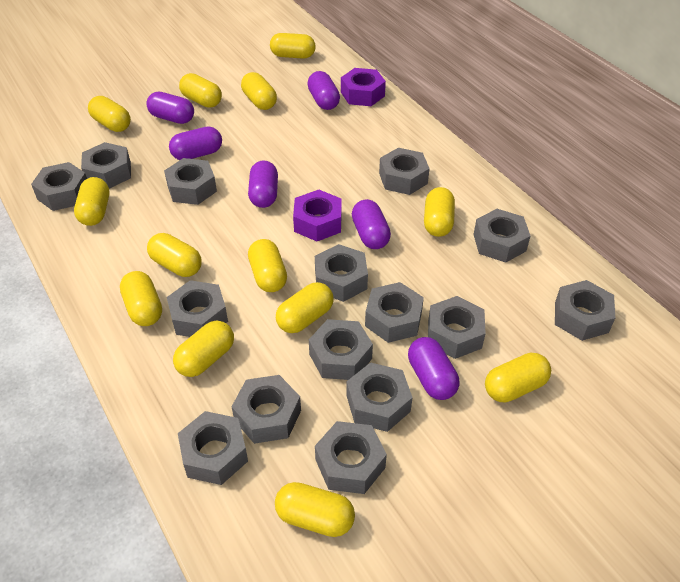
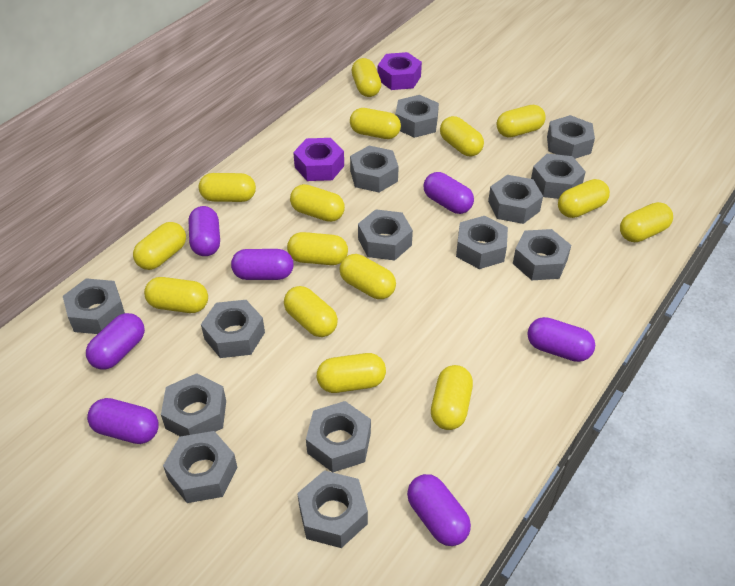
grey nut: [31,162,87,211] [81,142,131,189] [164,158,217,205] [167,280,228,337] [178,411,248,485] [232,375,301,444] [309,319,373,380] [315,244,368,302] [315,421,387,494] [346,362,413,432] [365,282,424,343] [379,148,430,195] [428,296,486,359] [473,209,530,263] [555,280,615,341] = 15 -> [63,278,125,334] [161,373,226,437] [163,431,237,503] [201,300,265,358] [297,470,368,548] [306,401,371,472] [350,146,399,192] [358,209,413,260] [395,95,439,138] [456,216,508,269] [488,175,543,224] [513,229,571,280] [531,154,586,199] [547,115,595,159] = 14
purple capsule: [146,92,194,124] [169,126,222,160] [248,160,278,208] [307,71,340,110] [352,199,391,249] [408,337,459,400] = 6 -> [86,313,145,370] [87,398,159,444] [189,206,220,256] [231,249,294,280] [407,474,471,546] [424,172,474,214] [527,317,595,362] = 7
yellow capsule: [74,177,109,226] [88,96,131,132] [120,271,162,326] [147,233,202,277] [173,320,234,377] [179,73,222,108] [241,72,277,110] [248,239,287,292] [270,33,315,59] [275,482,355,537] [276,282,334,333] [424,187,455,237] [485,353,551,403] = 13 -> [133,222,186,270] [144,277,208,313] [199,173,256,202] [284,286,338,337] [287,232,348,265] [290,184,345,222] [317,353,386,393] [340,254,396,299] [350,108,401,139] [352,58,381,97] [431,365,473,430] [440,116,484,156] [497,105,546,138] [558,179,610,218] [620,202,673,242] = 15

